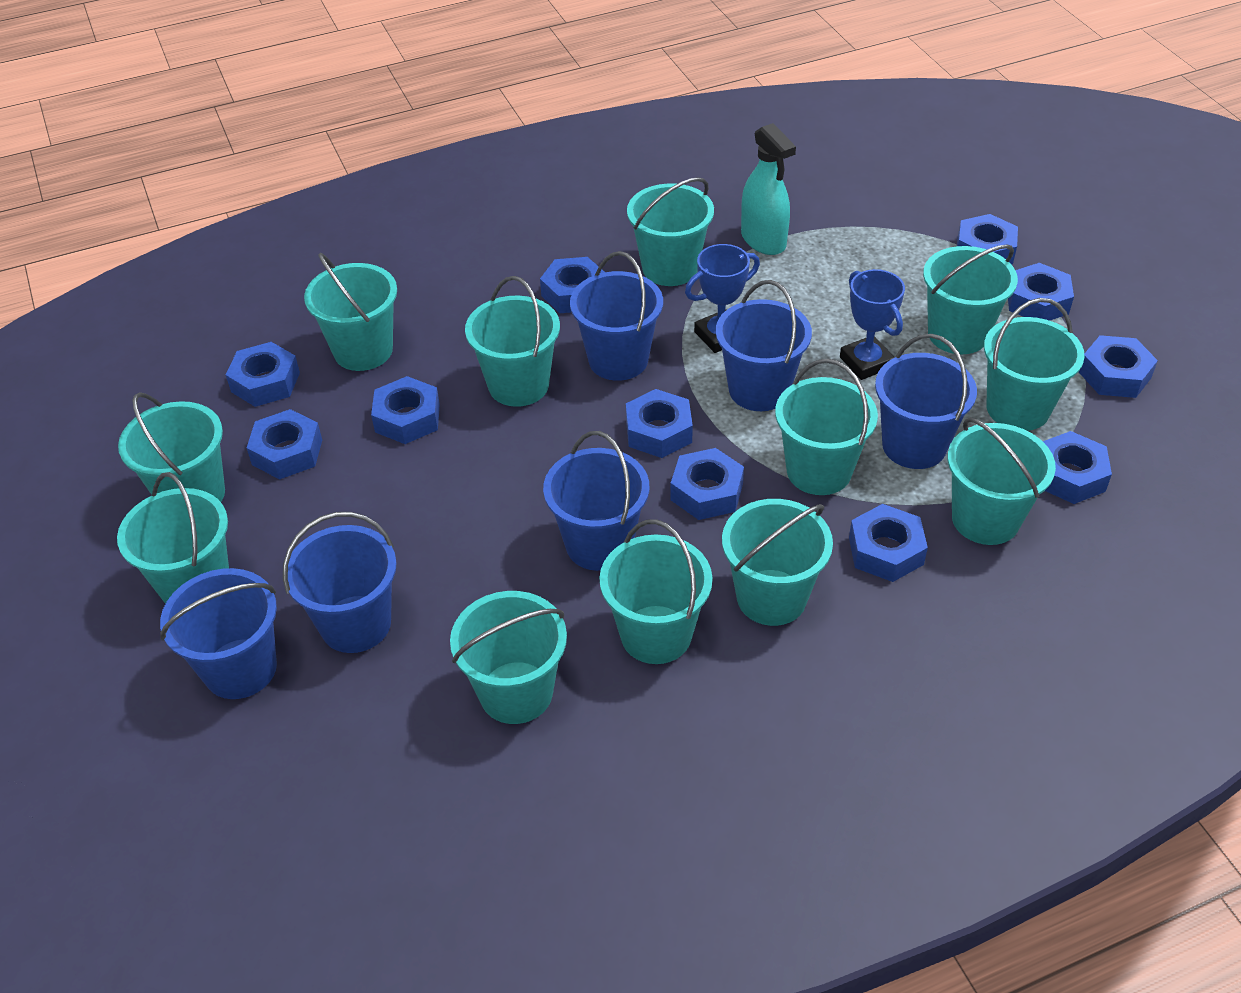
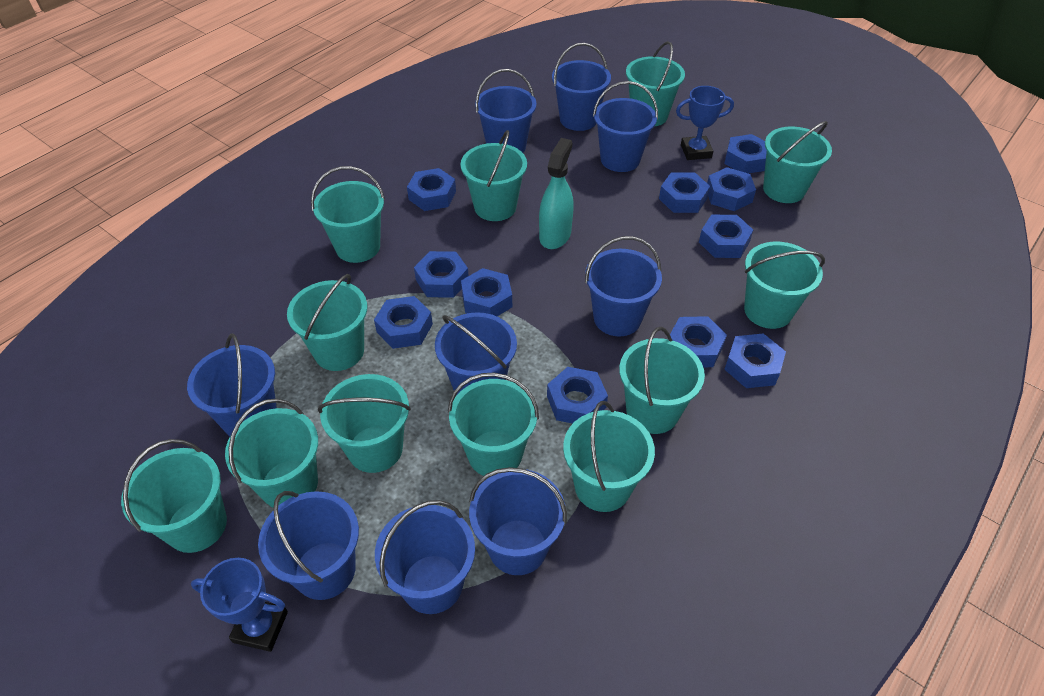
blue bucket: [160,568,277,699] [283,512,397,653] [543,431,650,571] [570,251,663,381] [716,280,812,411] [875,334,977,469] = 6 -> [187,334,277,436] [258,491,359,600] [375,500,475,614] [435,312,517,396] [469,467,567,575] [475,69,536,153] [552,43,611,131] [585,236,662,336] [593,81,658,172] = 9

